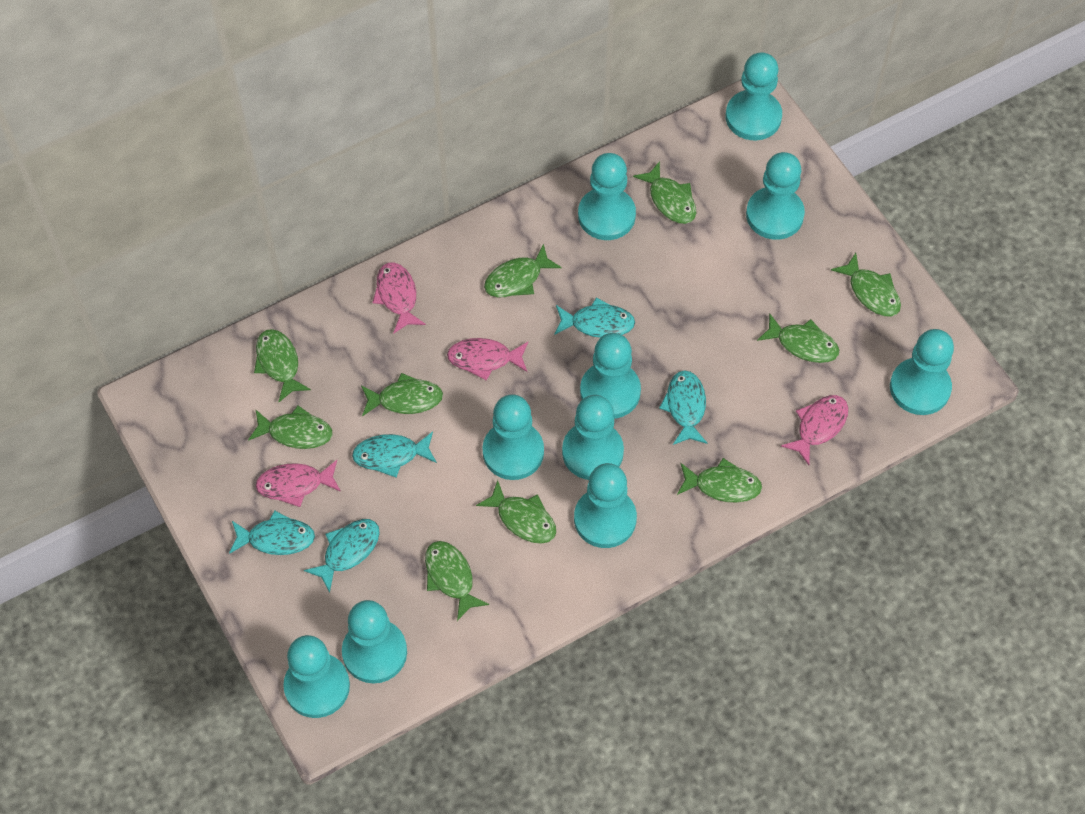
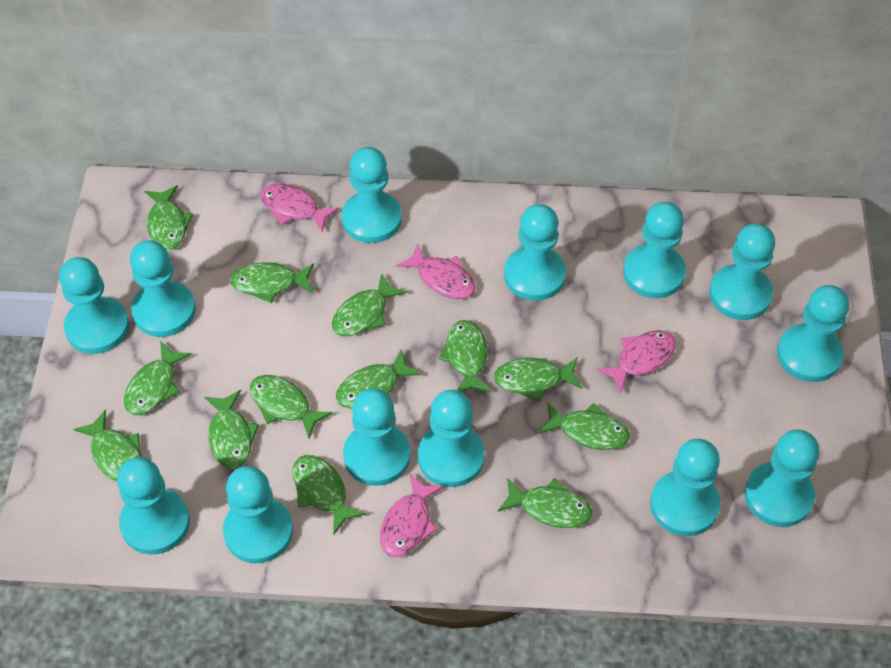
green fish: [248,406,332,449] [254,329,311,402] [361,373,443,416] [425,541,489,621] [476,480,556,544] [484,244,562,297] [633,161,696,224] [677,458,762,502] [757,314,839,363] [831,253,901,317] = 10 -> [73,409,142,481] [124,341,192,415] [145,185,193,250] [204,390,259,469] [230,262,314,303] [250,375,332,438] [293,455,366,534] [332,273,407,336] [336,350,421,409] [439,320,491,392] [494,358,582,401] [498,478,592,528] [538,402,630,450] = 13
turquoise fish: [229,510,315,555] [304,519,380,593] [352,432,437,477] [554,298,635,338] [659,370,707,445] = 5 -> none = 0
turquoise pawn: [283,635,350,718] [342,600,407,684] [482,394,544,480] [562,395,624,480] [574,463,637,548] [578,153,636,240] [580,333,641,419] [726,52,782,140] [746,152,805,240] [890,329,954,415] = 10 -> [59,257,129,354] [117,457,190,555] [130,240,196,337] [223,466,293,563] [342,147,402,243] [343,388,410,486] [418,390,485,487] [504,204,566,301] [623,202,686,298] [650,439,720,536] [709,223,775,320] [745,429,820,527] [777,285,849,382] = 13

